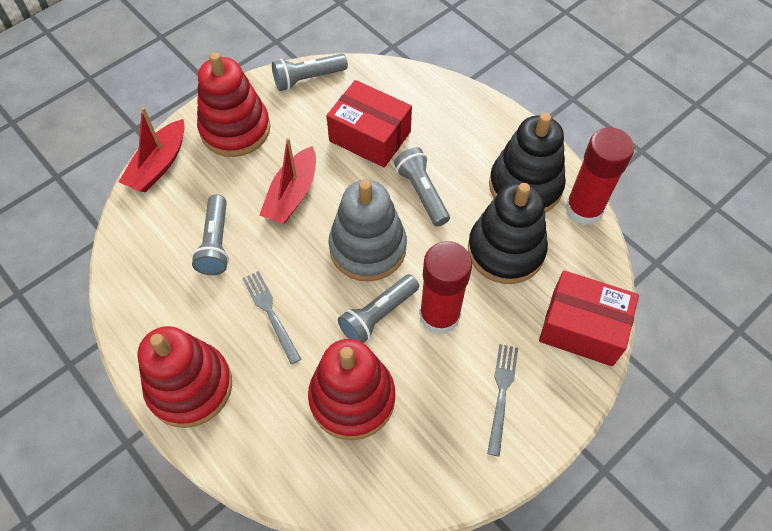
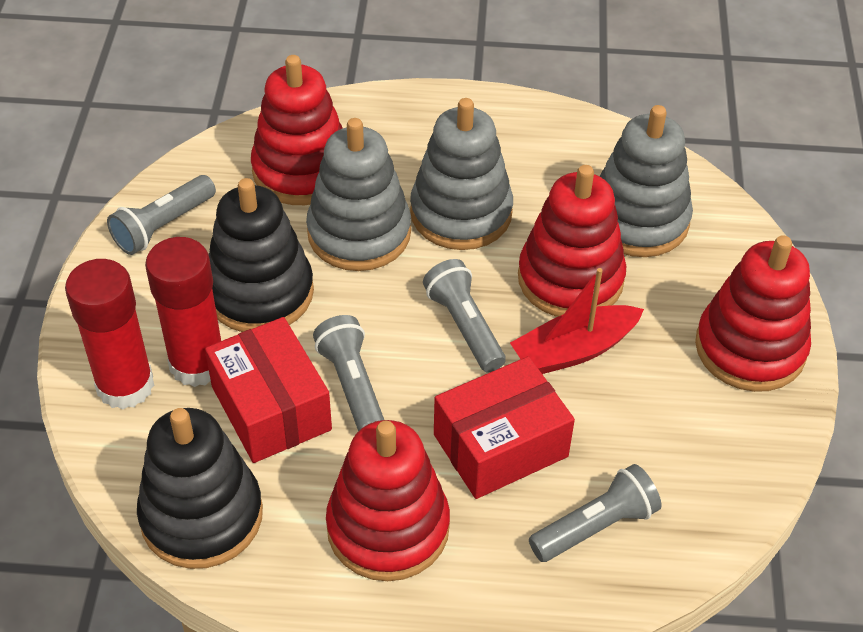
grey fork: [242,271,301,365] [487,344,518,457] = 2 -> none = 0
grey stacking toy: [329,180,407,282] = 1 -> [306,118,411,271] [410,98,513,250] [599,105,693,257] = 3
red boat: [119,107,185,192] [259,138,316,224] = 2 -> [510,268,644,374] = 1
red stacking toy: [137,326,232,428] [197,52,270,157] [308,339,395,440] = 3 -> [251,55,343,205] [326,420,450,581] [518,165,626,317] [695,235,811,392] = 4

